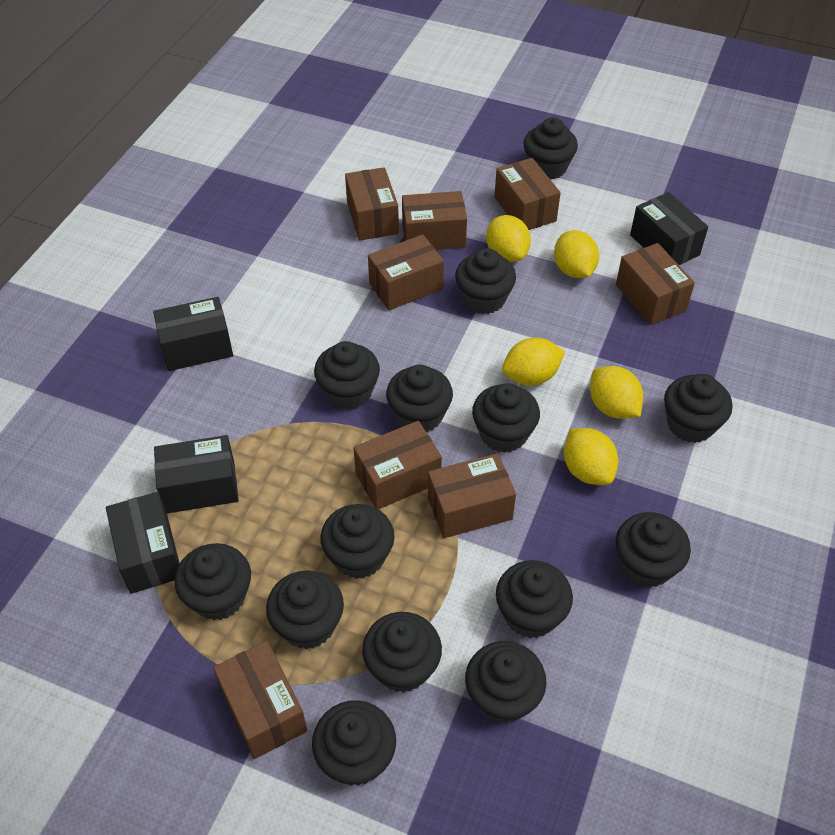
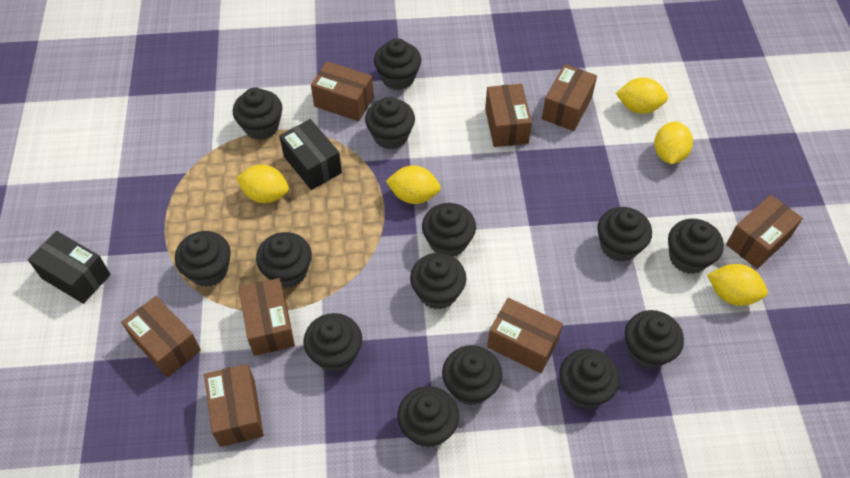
black box: [106,492,180,594] [153,297,233,371] [154,435,239,514] [630,192,708,265] = 4 -> [28,231,111,304] [279,119,342,190] = 2

